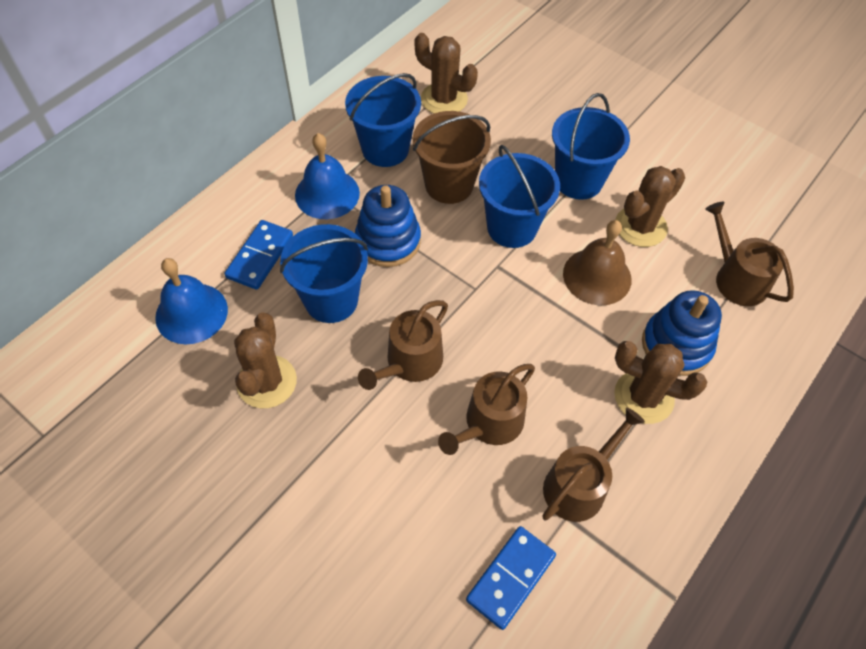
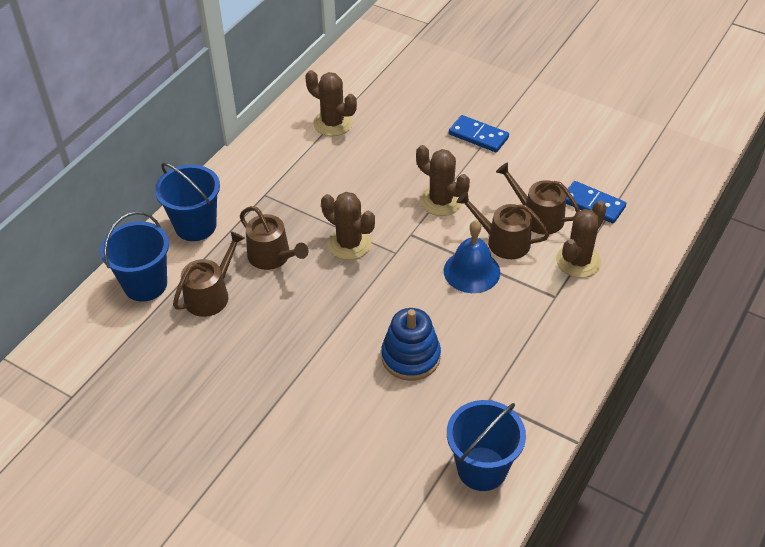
blue bell: [155,258,228,344] [295,133,360,219] = 2 -> [443,220,500,293] = 1
blue bucket: [280,224,368,323] [345,73,421,167] [479,145,560,248] [552,93,630,200] = 4 -> [100,211,169,302] [155,163,220,241] [447,400,526,491] = 3
blue stacking toy: [355,185,421,267] [642,290,722,376] = 2 -> [381,308,441,381] = 1
brown bell: [563,220,632,305] = 1 -> none = 0
brown bucket: [413,111,491,204] = 1 -> none = 0

